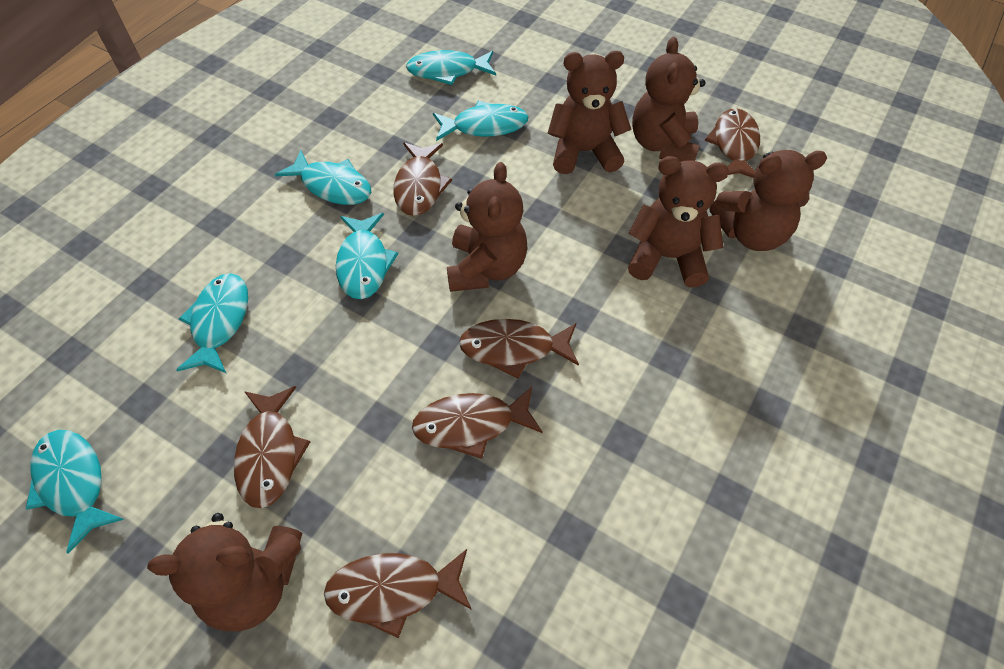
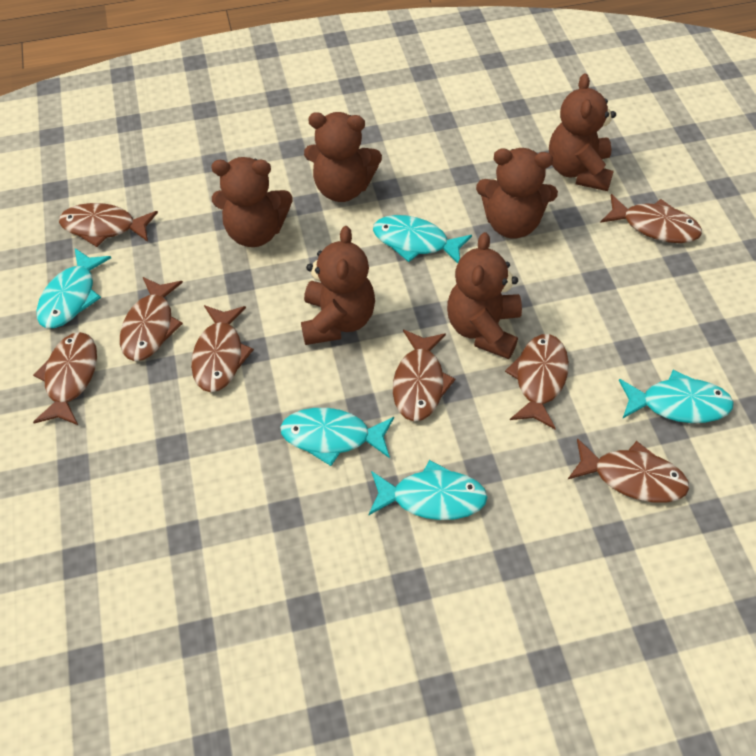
brown fish: [234,386,310,508] [324,549,472,638] [393,142,452,216] [412,387,543,459] [459,319,579,379] [705,108,760,178] = 6 -> [33,332,97,426] [59,203,158,247] [120,277,183,361] [191,305,254,392] [393,330,455,421] [505,334,569,429] [568,438,690,503] [600,194,702,243] = 8
turquoise fish: [26,430,124,554] [176,273,248,373] [275,150,371,205] [336,213,398,299] [406,50,496,85] [433,101,529,141] = 6 -> [36,248,111,328] [280,408,394,466] [368,460,488,520] [373,215,472,263] [619,370,734,423] = 5

